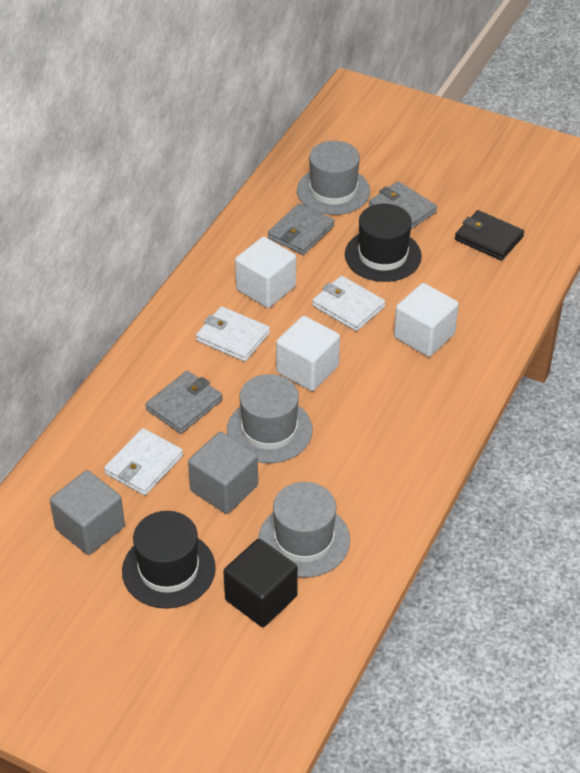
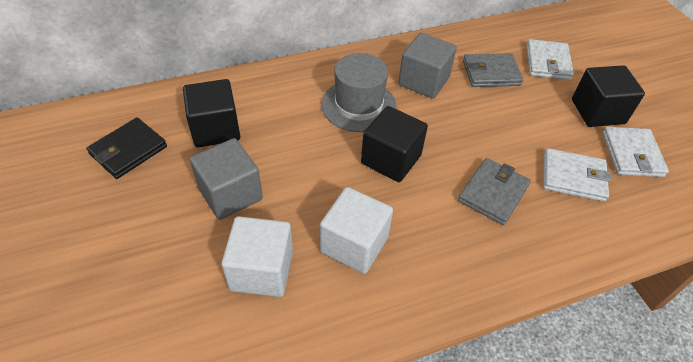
black cube: [223,539,298,627] = 1 -> [183,79,241,147] [361,106,428,182] [572,65,645,127] = 3
black hat: [122,511,216,609] [345,204,422,282] = 2 -> none = 0
grey hat: [227,374,313,463] [258,482,350,578] [297,141,370,215] = 3 -> [321,53,396,132] = 1
grey wallet: [145,371,223,434] [268,203,334,255] [369,181,437,229] = 3 -> [458,158,531,225] [463,53,524,87] = 2
white cube: [235,237,296,308] [276,316,340,391] [394,283,459,357] = 3 -> [221,216,293,297] [320,187,393,274] = 2

